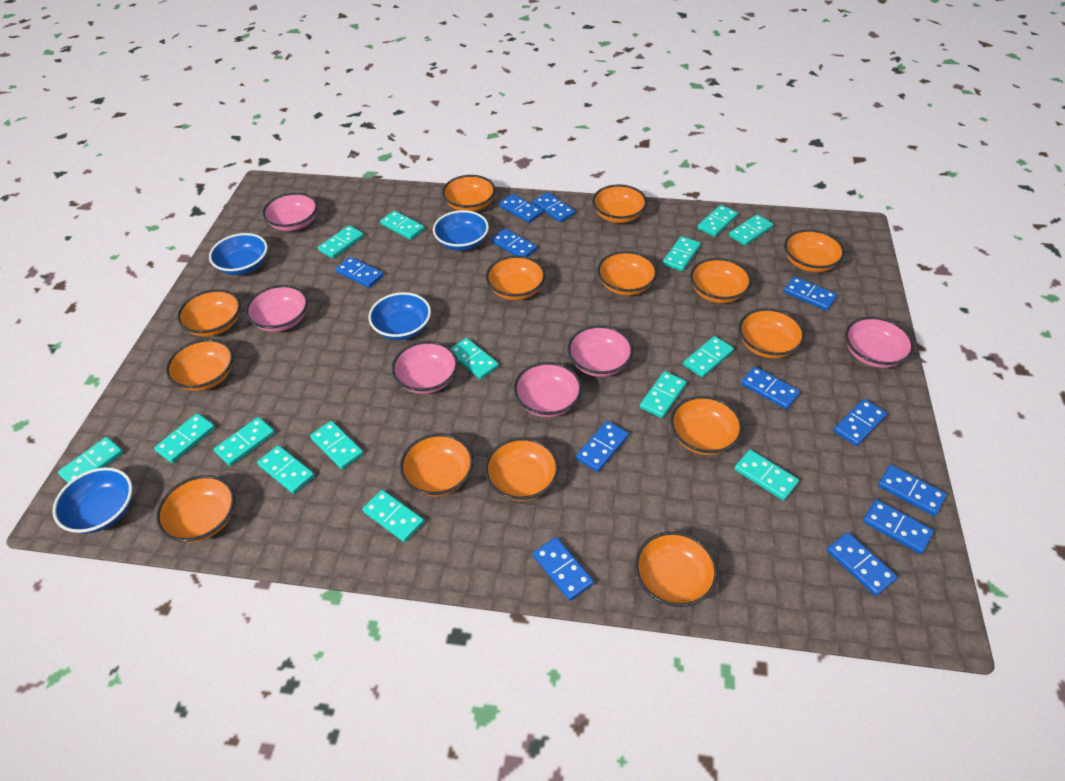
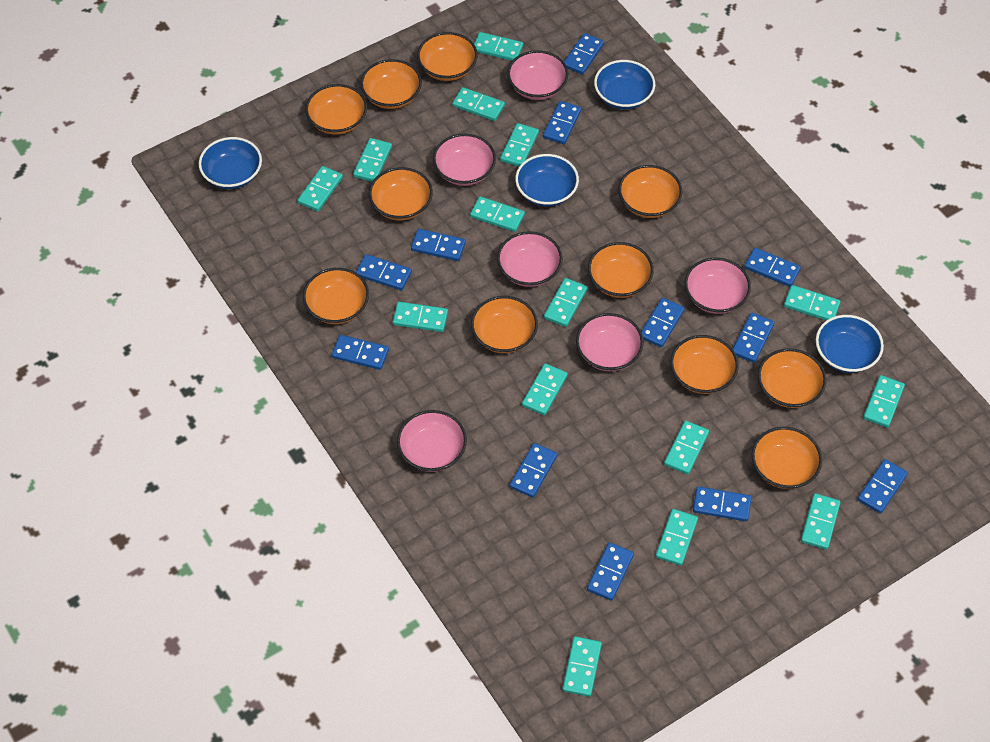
orange bowl: [156,475,235,542] [166,339,233,391] [177,289,241,337] [400,434,473,496] [442,175,495,212] [485,437,559,501] [486,256,546,300] [592,184,647,223] [597,251,657,296] [635,531,718,607] [670,396,743,455] [690,258,752,303] [739,308,805,359] [784,229,845,272] = 14 -> [303,268,369,324] [305,84,367,135] [360,59,422,109] [369,167,433,220] [417,32,478,81] [471,296,538,353] [588,242,654,298] [618,165,682,218] [670,335,739,394] [752,427,822,489] [758,348,826,408] = 11

